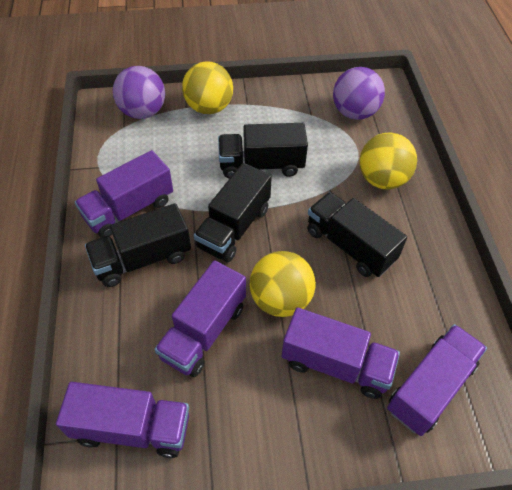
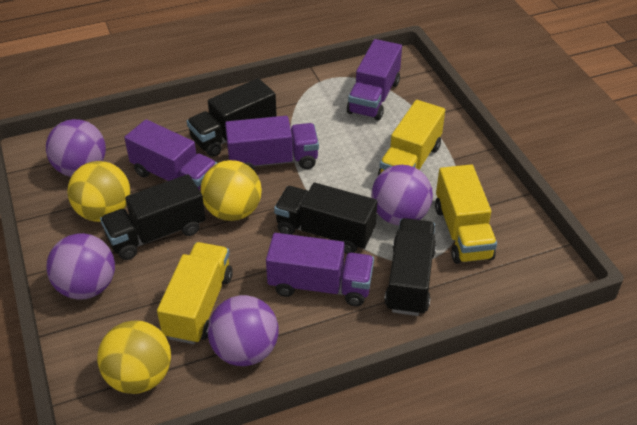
purple ball: [113,66,165,119] [333,67,385,120] = 2 -> [46,119,106,177] [46,233,115,300] [208,295,278,366] [371,165,433,225] = 4
purple truck: [56,382,189,458] [75,150,173,238] [154,260,246,377] [282,307,400,399] [387,324,487,436] = 5 -> [124,119,217,191] [225,116,319,170] [266,233,374,306] [347,39,402,121] = 4
yellow truck: none = 0 -> [157,242,233,344] [378,100,445,175] [435,164,497,264] = 3

